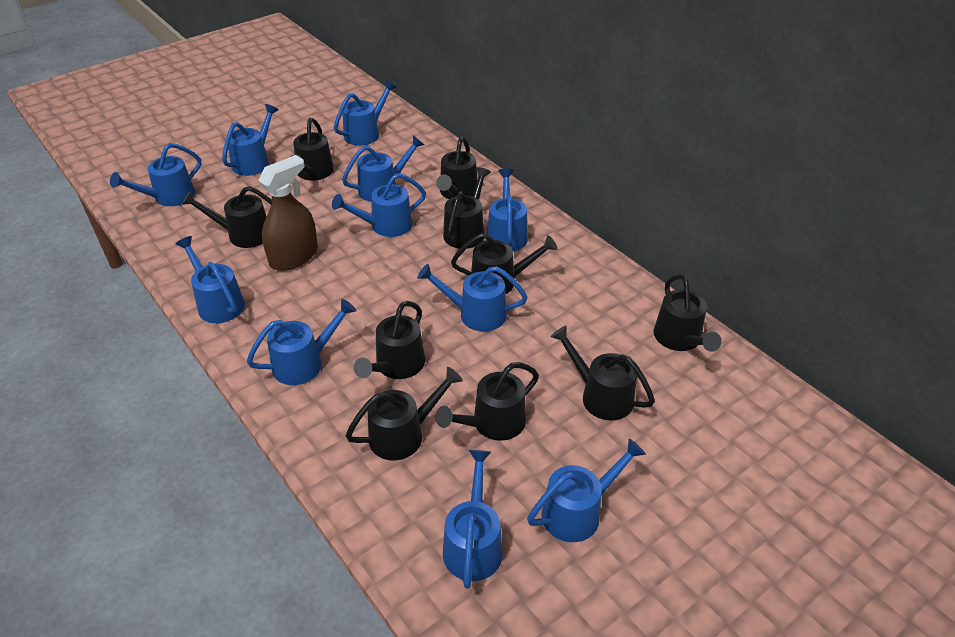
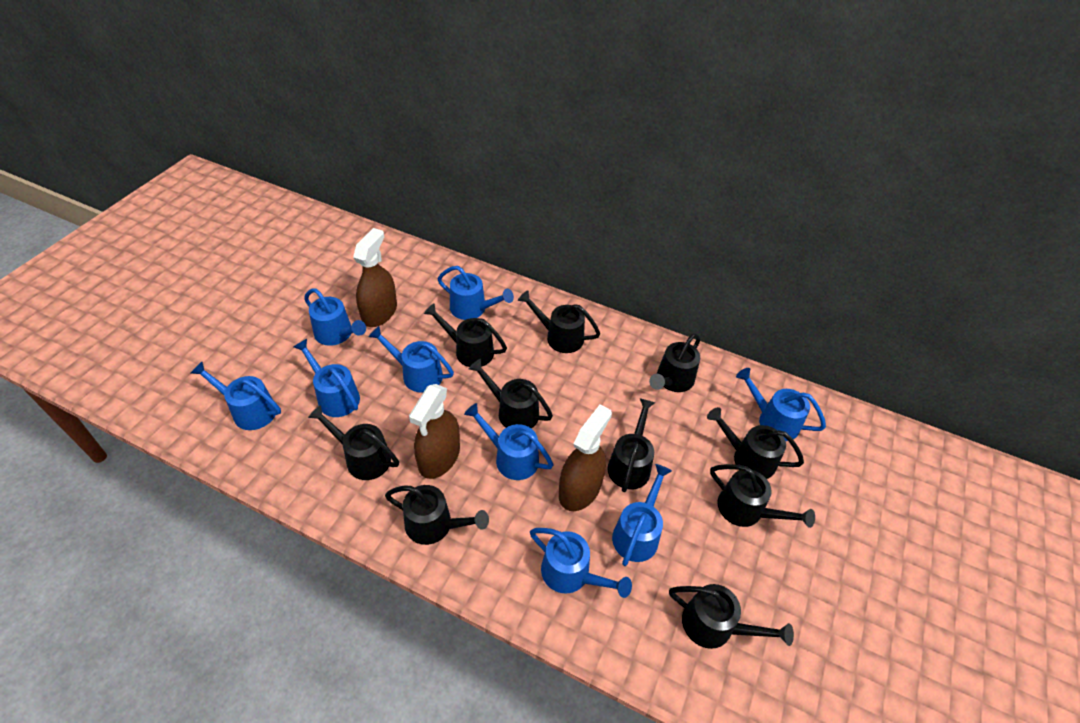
blue watering can: [110,143,201,206] [176,236,245,323] [222,104,278,176] [247,299,356,385] [332,173,426,237] [334,80,397,146] [342,135,424,202] [417,264,527,332] [443,450,503,589] [487,168,528,251] [527,439,646,542] = 11 -> [190,362,281,430] [294,339,360,417] [304,288,366,346] [368,326,454,393] [437,266,514,320] [464,403,554,480] [530,528,632,598] [612,464,672,566] [736,368,826,441] = 9
brown spray bottle: [258,155,318,271] = 1 -> [353,228,397,327] [409,384,460,479] [559,405,612,511] = 3

